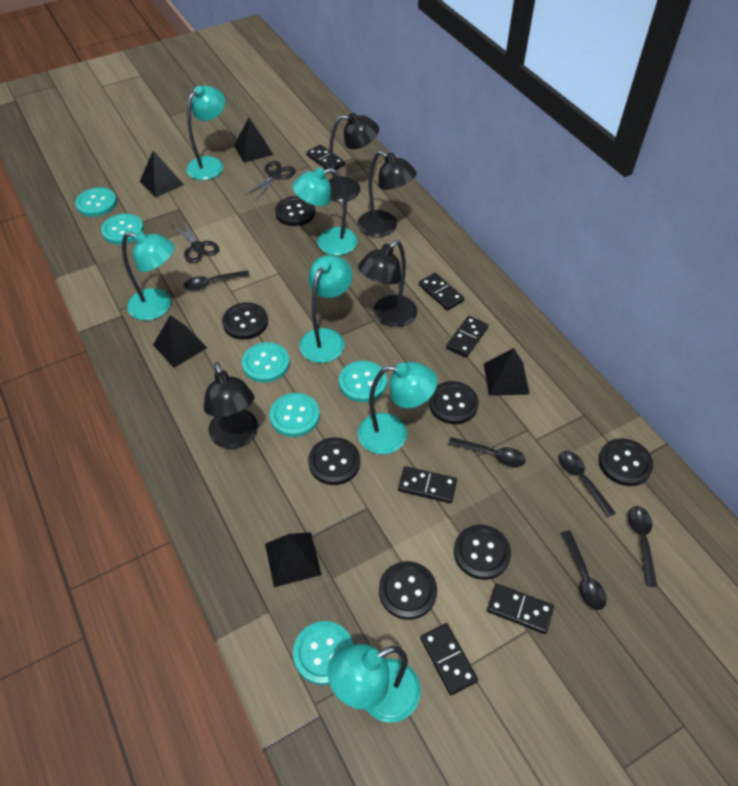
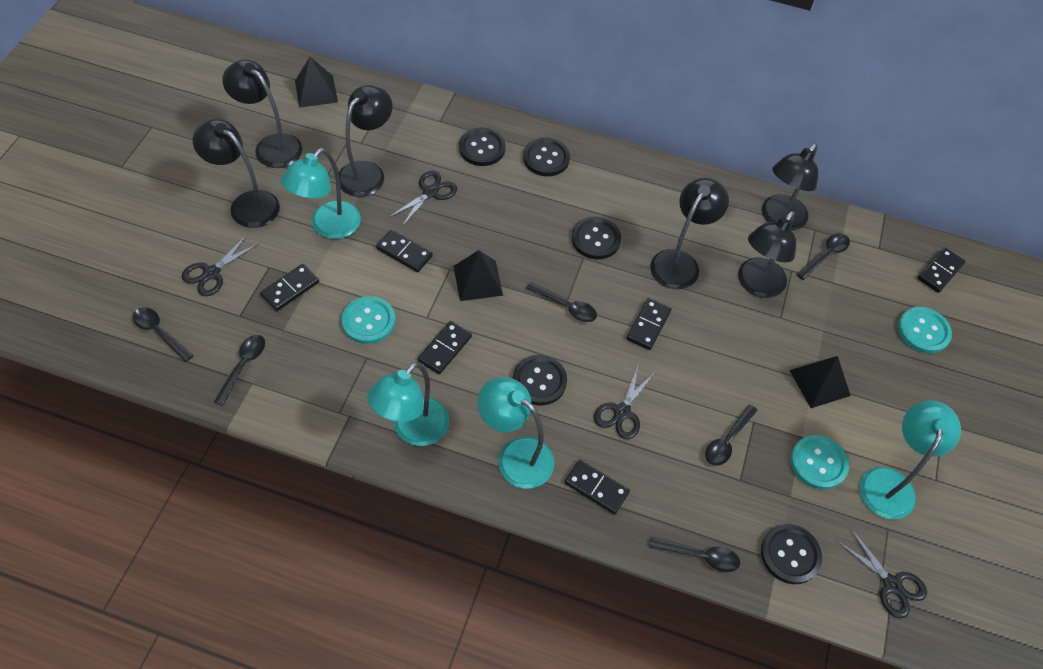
black button: [222,302,268,340] [275,196,315,226] [308,437,360,485] [379,561,437,620] [429,381,478,424] [454,525,511,580] [599,438,653,486] = 7 -> [459,128,506,166] [513,355,567,405] [523,138,570,176] [572,217,621,259] [761,524,822,584] = 5
black lamp: [204,362,258,449] [328,113,379,202] [358,151,417,237] [358,240,417,327] = 4 -> [193,119,280,228] [222,60,302,168] [339,85,392,197] [650,178,729,289] [738,211,796,298] [762,143,819,231] = 6
black pyramid: [140,151,184,198] [153,315,207,368] [234,118,273,163] [265,532,322,587] [484,348,530,396] = 5 -> [295,57,338,108] [454,250,503,301] [789,356,851,408] = 3
black scissors: [172,221,219,263] [245,161,295,199] = 2 -> [181,235,260,296] [389,171,457,226] [594,363,656,439] [837,529,927,618] = 4
black spoon: [184,270,249,291] [448,437,526,467] [559,451,615,517] [561,531,607,610] [628,506,657,587] = 5 -> [133,307,193,362] [214,335,265,406] [526,282,597,322] [649,537,740,572] [705,404,758,466] [797,233,850,280] = 6
turquoise button: [75,187,117,217] [101,213,144,244] [242,342,290,382] [269,393,320,437] [293,621,354,685] [339,361,387,402] = 6 -> [341,296,395,344] [791,435,849,490] [898,307,952,354] = 3
turquoise lamp: [122,231,175,320] [186,86,226,180] [292,168,358,255] [299,255,352,363] [327,644,421,723] [358,362,437,454] = 6 -> [281,148,361,239] [368,362,449,446] [478,377,554,489] [859,400,961,519] = 4

